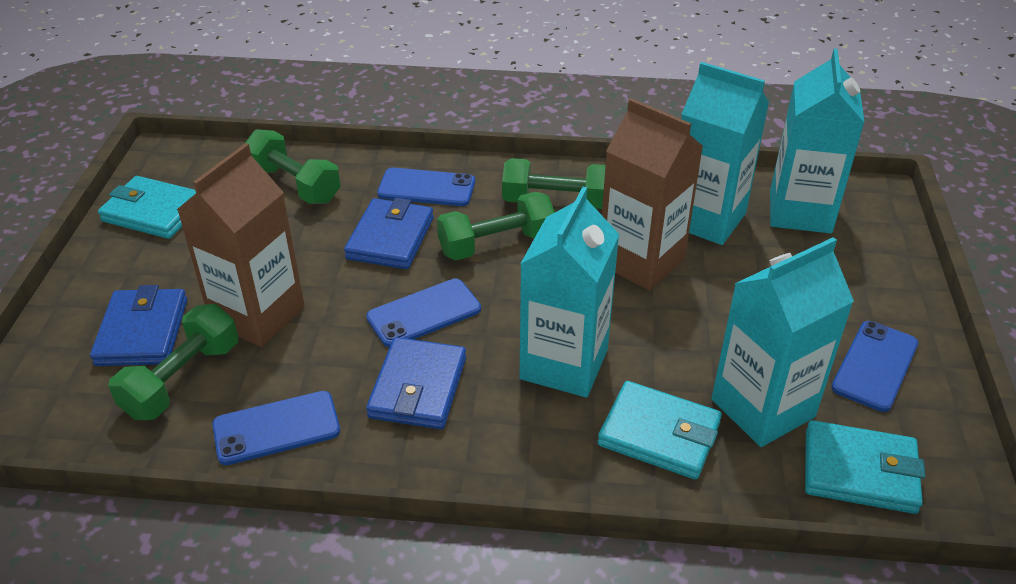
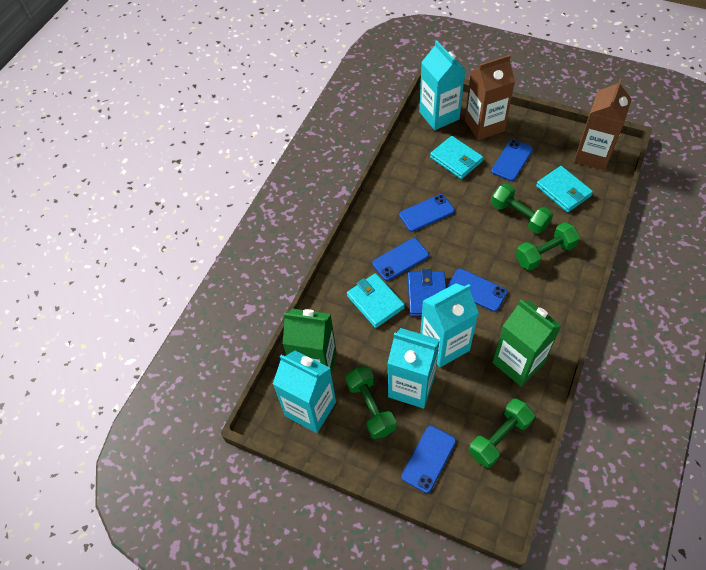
blue phone: [212,391,340,465] [366,279,481,348] [377,167,475,206] [831,321,918,412] = 4 -> [372,238,429,281] [399,194,455,232] [401,426,456,493] [447,269,507,312] [491,140,533,181] = 5
blue wallet: [90,285,187,366] [344,197,434,269] [366,337,466,429] = 3 -> [408,269,446,316] = 1
green carton: none = 0 -> [283,309,336,375] [492,300,562,387] = 2

